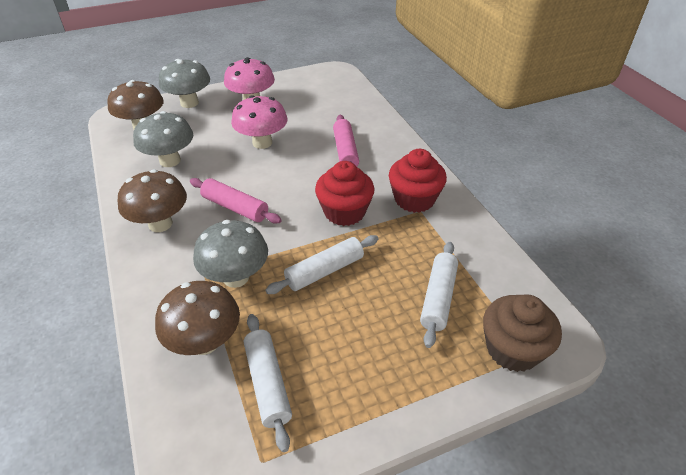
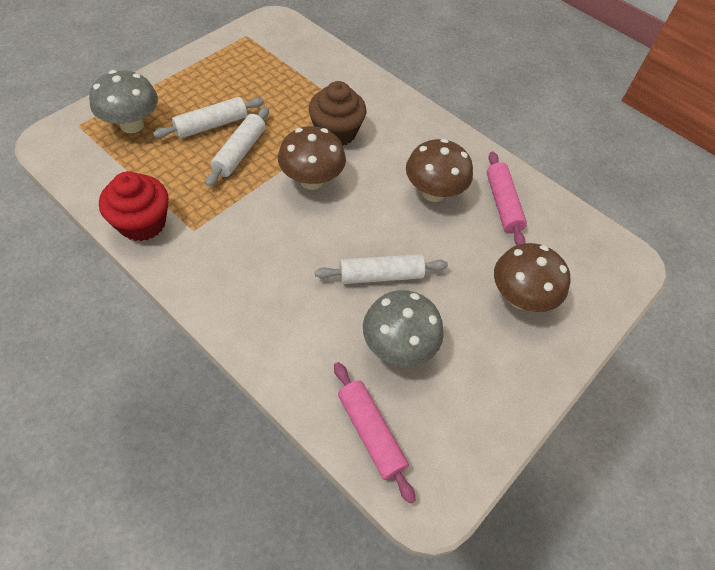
grey mushroom: [133,111,193,167] [159,59,210,108] [193,220,268,288] = 3 -> [89,70,158,133] [363,290,444,367] = 2
pink mushroom: [224,57,275,100] [231,95,287,149] = 2 -> none = 0
red cupcake: [315,161,374,226] [389,149,447,213] = 2 -> [99,172,169,241] = 1

